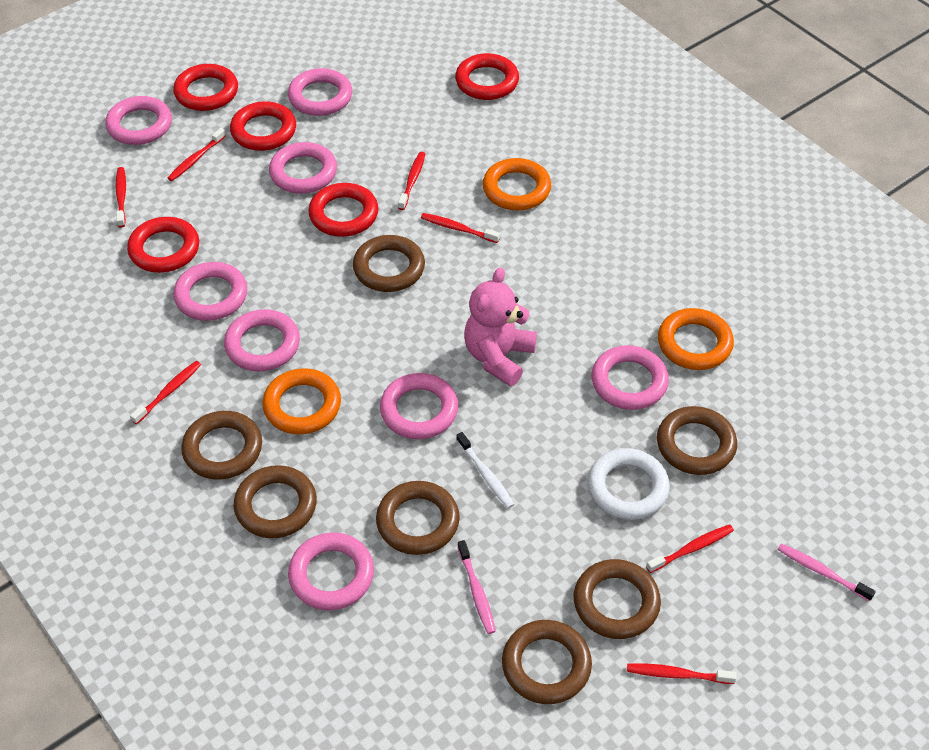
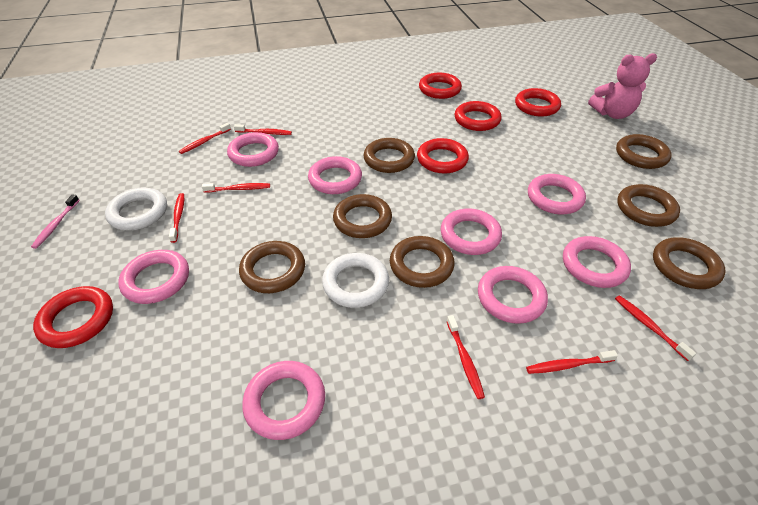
orange ring: [262,368,341,434] [483,158,551,210] [658,308,734,370] = 3 -> none = 0
pink toothbrush: [458,540,496,634] [777,543,876,601] = 2 -> [31,194,80,249] = 1
white ring: [588,448,670,520] = 1 -> [105,188,167,231] [322,253,389,308] = 2
white toothbrush: [456,432,515,508] = 1 -> none = 0

